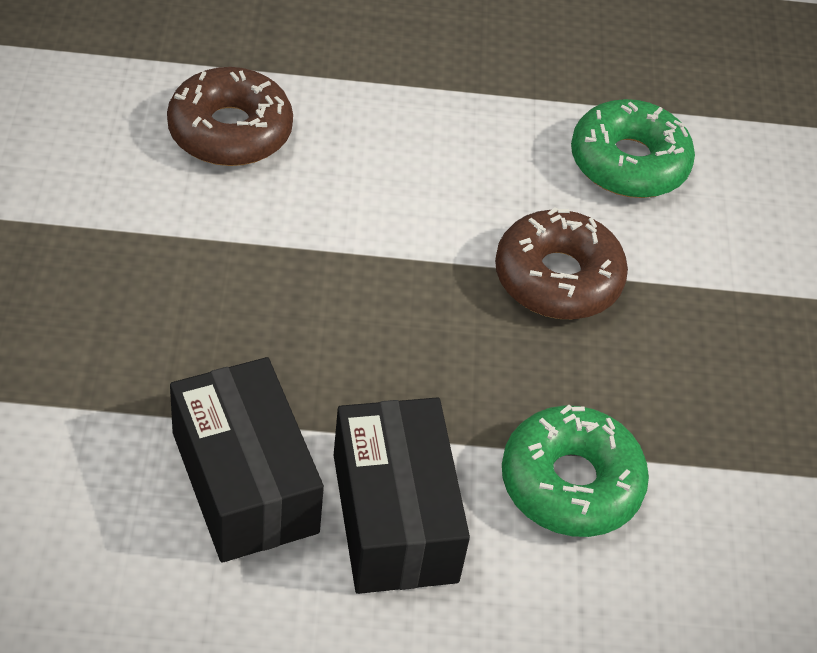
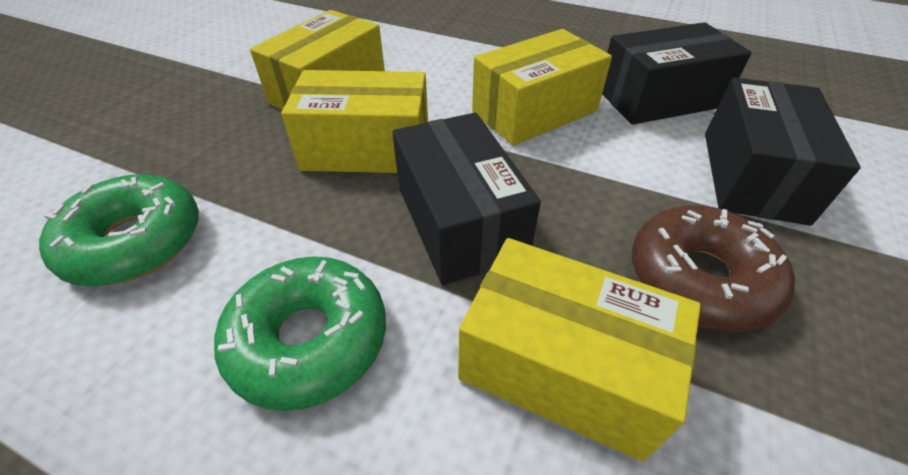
black box: [170,357,324,563] [334,397,470,594] = 2 -> [392,113,541,285] [602,22,752,125] [705,78,861,226] = 3
brown donut: [167,67,293,166] [495,207,628,319] = 2 -> [632,206,795,332] = 1
yellow box: none = 0 -> [250,10,385,110] [281,70,428,173] [458,238,701,462] [472,29,612,146] = 4

